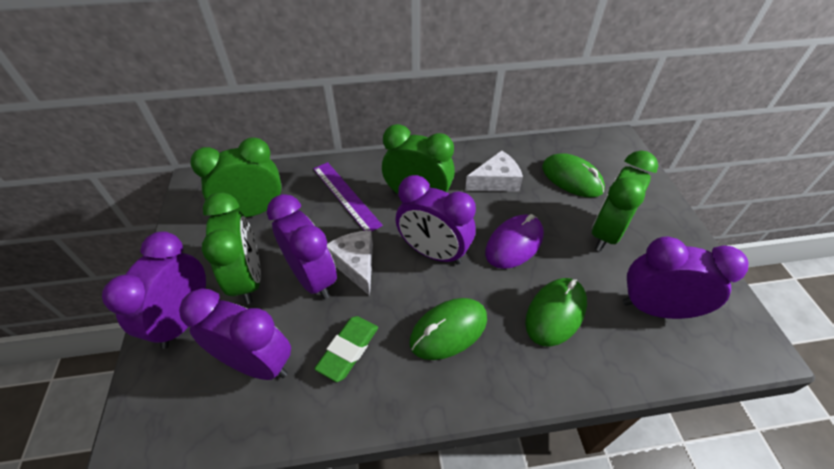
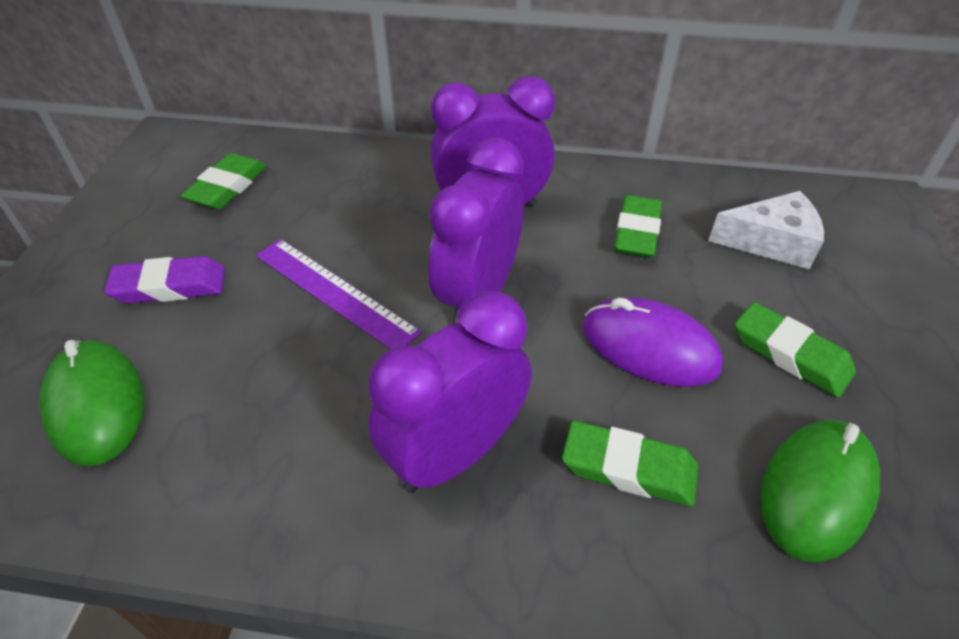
green clock: [190,137,282,217] [202,192,261,304] [382,124,455,194] [592,151,658,251] = 4 -> none = 0
green eraser: [314,316,378,382] = 1 -> [180,153,267,209] [562,421,698,506] [614,195,662,258] [735,302,856,398] = 4
green mouse: [409,298,487,360] [525,278,587,347] [542,153,605,198] = 3 -> [40,340,144,466] [761,420,880,562] = 2
purple clock: [102,231,206,349] [179,288,291,380] [267,194,337,299] [395,175,476,265] [623,237,748,319] = 5 -> [368,291,532,493] [429,138,524,324] [431,76,555,207] = 3
purple eraser: none = 0 -> [104,256,225,304] = 1
white cheese: [327,230,373,296] [465,150,523,192] = 2 -> [708,191,824,270] = 1

